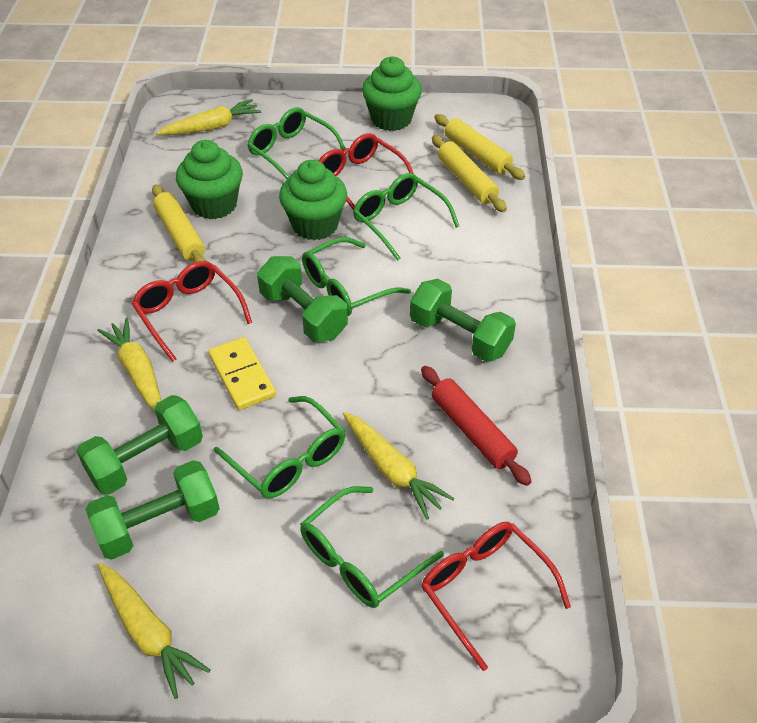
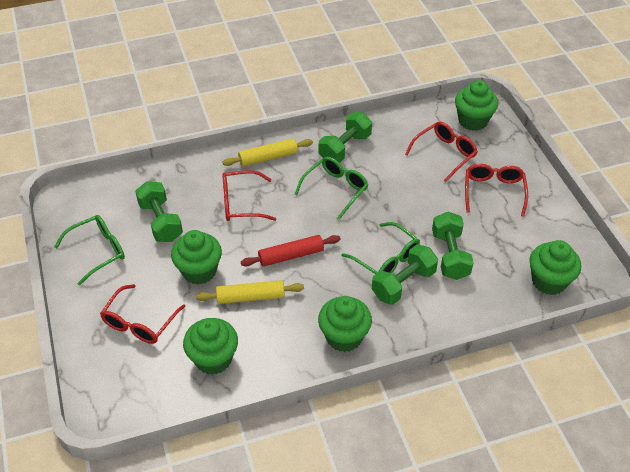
green cupcake: [176,140,243,219] [279,160,347,240] [362,56,422,131] = 3 -> [171,230,222,284] [183,318,238,375] [318,296,372,352] [455,80,498,131] [529,240,581,295] = 5
green glasses: [214,396,345,498] [248,107,346,179] [300,486,444,608] [302,237,411,316] [353,173,459,261] = 5 -> [54,215,125,285] [294,157,368,220] [342,222,420,274] = 3
red glasses: [132,261,252,362] [319,133,414,210] [421,522,571,671] = 3 -> [100,284,186,344] [222,170,276,221] [405,122,478,183] [465,164,528,217] = 4
yellow carrot: [97,318,161,411] [98,563,210,699] [156,99,261,135] [343,412,454,519] = 4 -> none = 0
yellow domino: [208,337,276,410] = 1 -> none = 0
yellow rolling pin: [152,184,206,262] [432,135,507,212] [434,114,525,180] = 3 -> [196,280,304,304] [223,138,313,166] = 2

